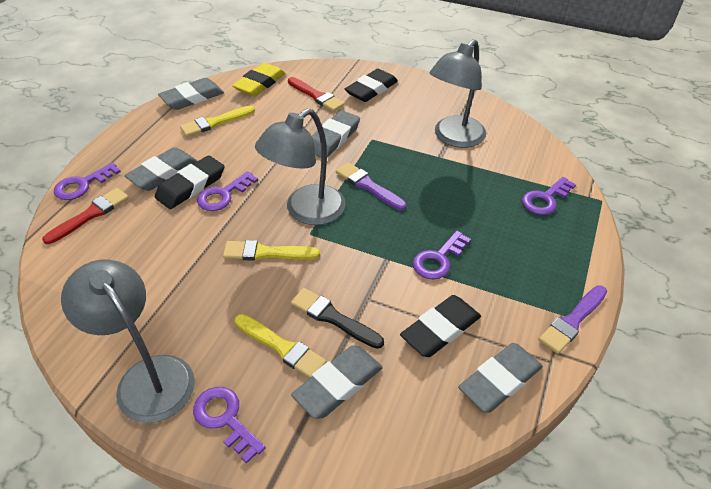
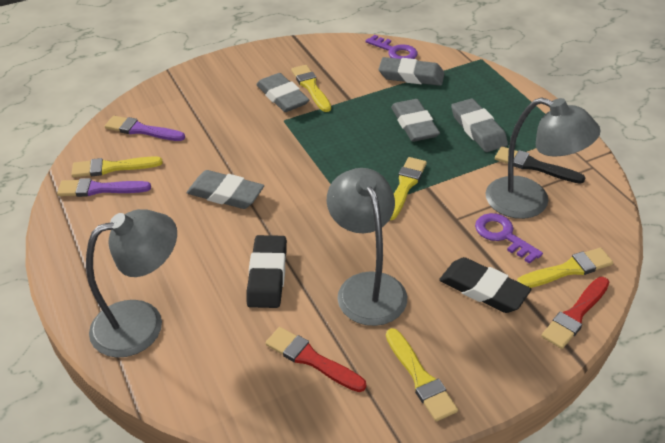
black eraser: [155,155,225,209] [345,69,398,102] [400,295,481,357] = 3 -> [247,235,287,308] [439,257,531,313] = 2
purple key: [54,162,121,200] [193,387,266,464] [197,171,258,211] [413,231,471,280] [522,177,576,215] = 5 -> [366,35,417,59] [475,213,543,264] = 2
yellow brush: [180,106,255,137] [223,240,320,261] [235,314,327,378] = 3 -> [71,156,163,177] [291,65,331,112] [386,328,458,421] [390,157,427,220] [517,248,613,288] = 5
yellow eraser: [232,63,285,97] = 1 -> none = 0

